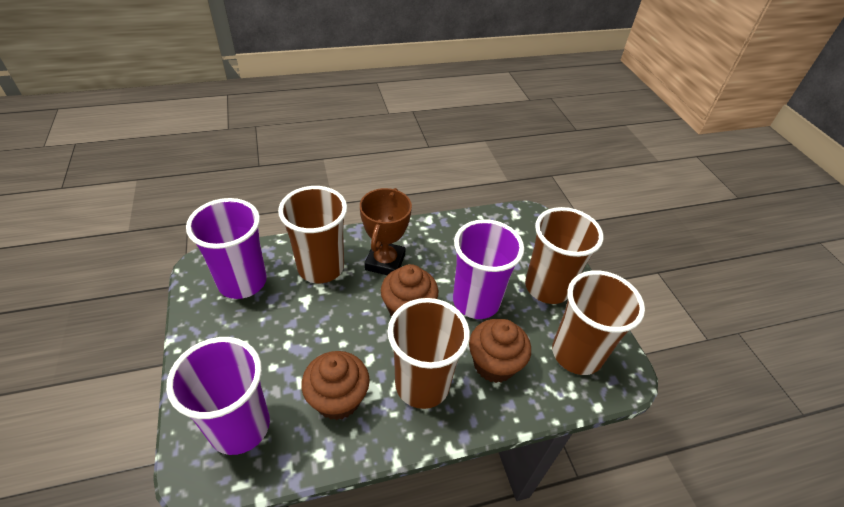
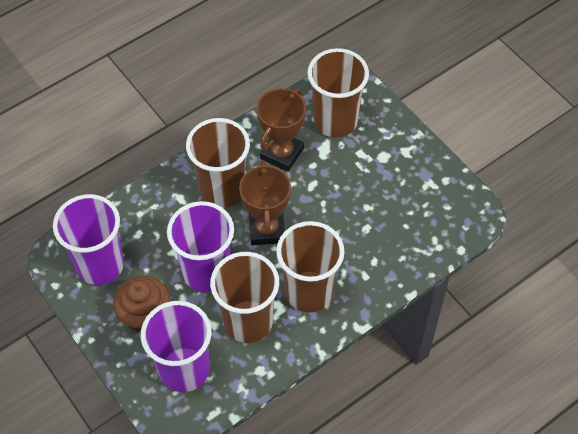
brown cupcake: [301,351,370,420] [381,264,438,316] [469,319,531,383] = 3 -> [113,276,171,332] = 1
brown trophy: [360,188,412,275] = 1 -> [239,160,291,245] [257,88,306,172] = 2

